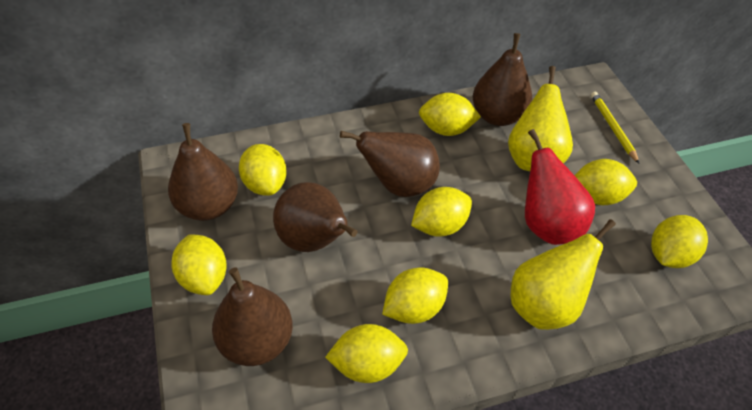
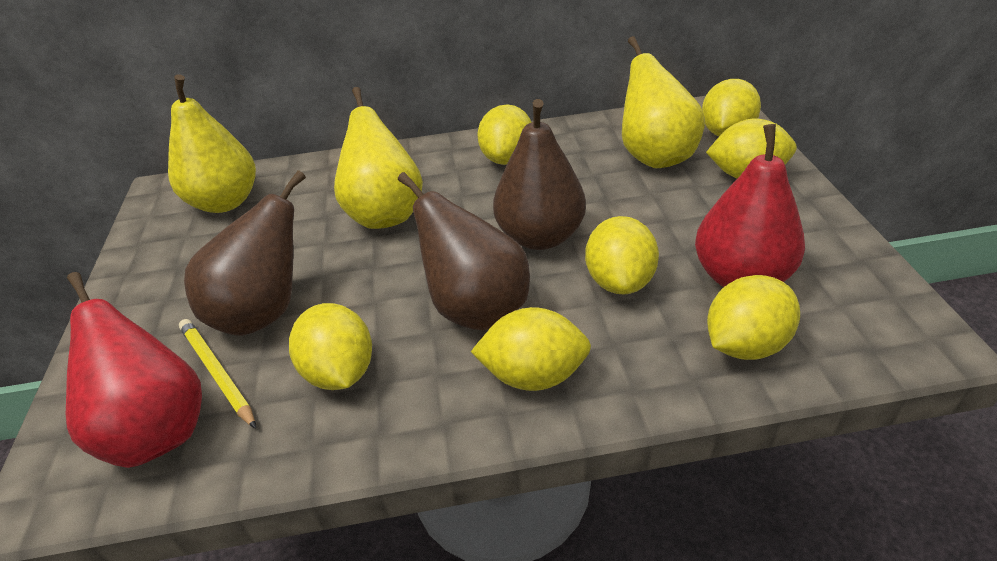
brown pear: [168,123,238,221] [212,267,293,366] [273,182,358,252] [340,131,440,197] [473,33,532,126] = 5 -> [184,170,306,336] [398,172,530,331] [493,99,586,250] = 3
red pear: [525,129,595,245] = 1 -> [66,272,202,468] [695,124,805,287] = 2
yellow lemon: [171,234,227,295] [239,144,287,196] [325,324,408,383] [382,267,448,324] [411,187,472,237] [419,93,481,136] [575,159,637,205] [651,215,708,268] = 8 -> [289,303,372,390] [471,307,591,391] [477,104,532,165] [585,216,659,294] [702,79,761,136] [706,118,797,178] [707,275,800,360] = 7
yellow pear: [508,66,573,171] [511,219,616,330] = 2 -> [168,74,256,213] [334,87,423,229] [622,36,705,168] = 3

